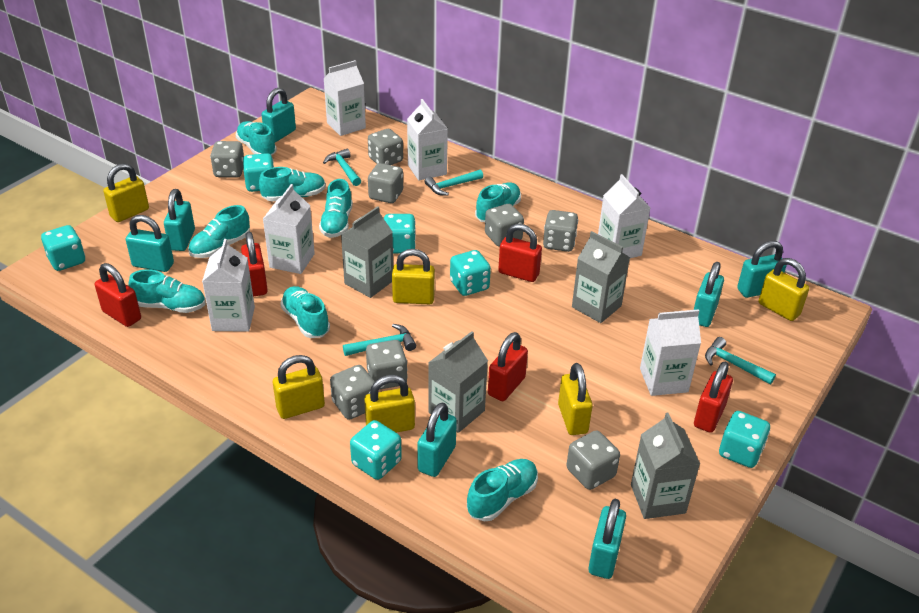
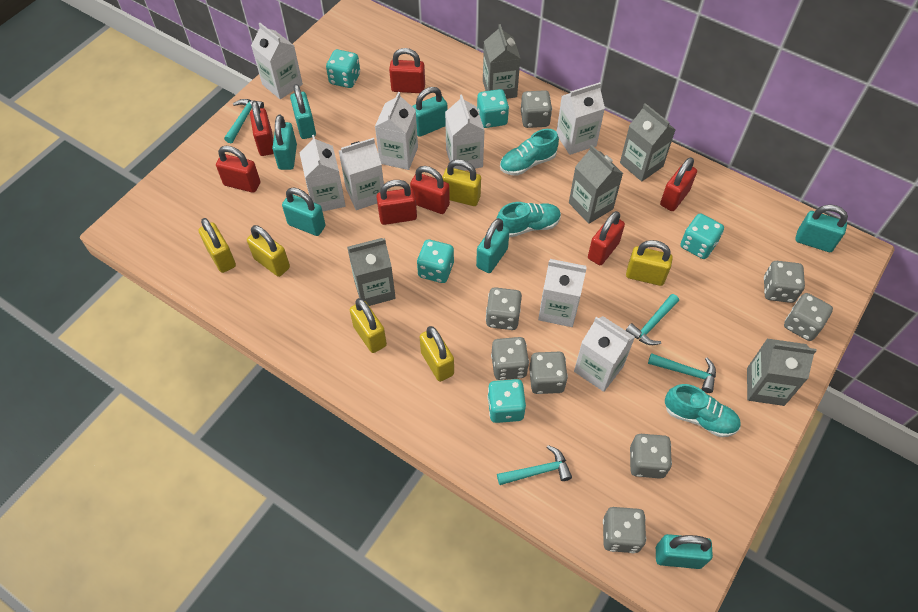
grey carton: [341,206,393,298] [428,331,488,433] [572,231,630,323] [631,412,700,519] = 4 -> [347,238,396,306] [483,24,521,99] [569,145,623,224] [620,103,676,181] [747,339,817,406] = 5
red padlock: [95,263,141,327] [241,232,268,297] [488,332,528,401] [498,224,542,282] [694,362,733,433] = 5 -> [216,146,260,193] [250,101,274,156] [376,180,417,225] [389,48,425,93] [410,166,450,214] [588,211,625,265] [660,157,697,211] = 7
turquoise dice: [41,225,85,271] [243,153,274,192] [350,420,402,480] [384,214,416,254] [450,250,491,296] [719,411,770,468] = 6 -> [326,49,360,88] [417,240,454,283] [477,89,509,128] [487,379,526,423] [680,213,724,259] = 5
turquoise shoe: [128,270,205,313] [188,205,250,258] [235,121,277,156] [259,167,326,201] [280,286,330,338] [319,179,353,238] [467,459,538,521] [475,182,521,222] = 8 -> [496,202,561,238] [500,129,559,176] [665,384,740,437] = 3
white carton: [202,239,255,332] [263,184,315,274] [323,60,366,136] [407,99,448,181] [598,174,650,258] [640,309,701,396] = 6 -> [251,23,303,99] [299,135,346,212] [339,138,384,210] [375,92,418,170] [445,95,484,171] [538,259,587,327] [556,82,605,155] [574,316,635,392] = 8

